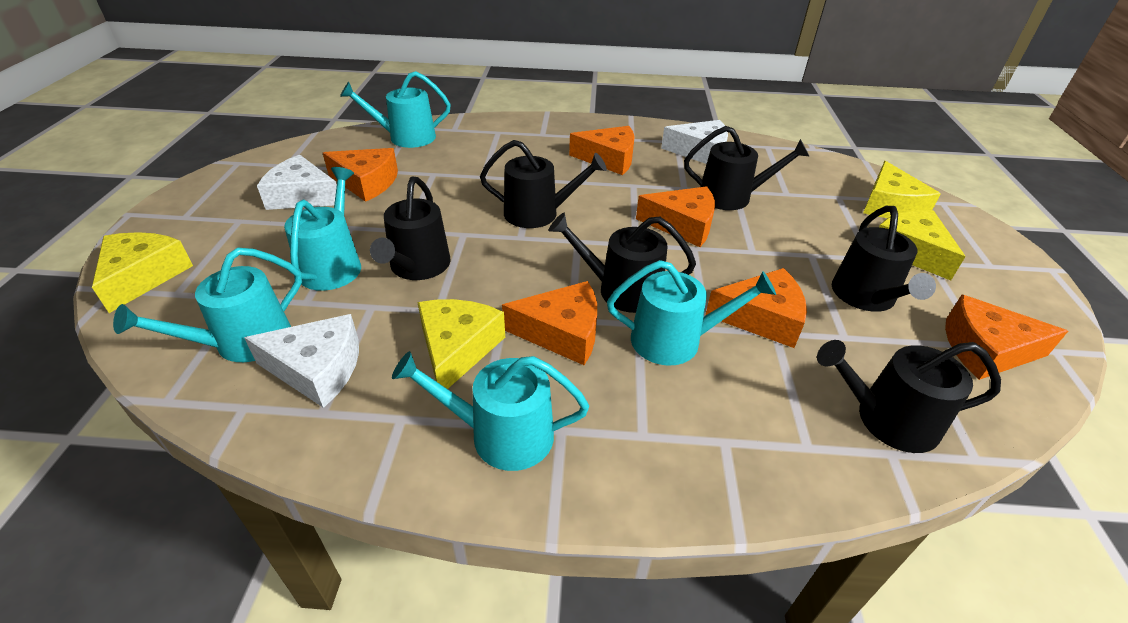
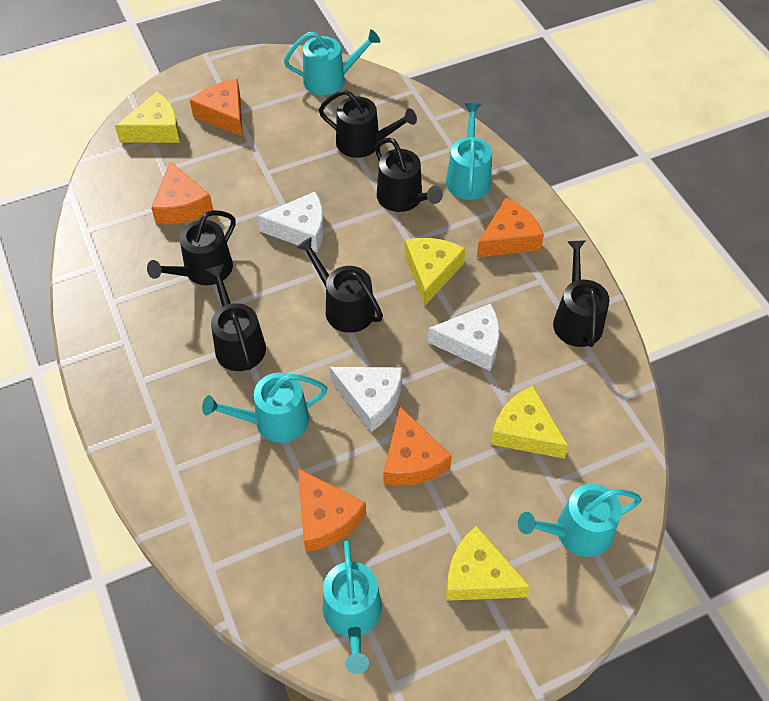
orange cheese: [323,148,398,202] [502,281,597,365] [569,126,635,175] [636,186,715,247] [705,268,807,348] [945,295,1068,380] = 6 -> [151,161,213,225] [190,79,243,137] [298,469,366,552] [384,407,452,486] [477,198,544,257] = 5

